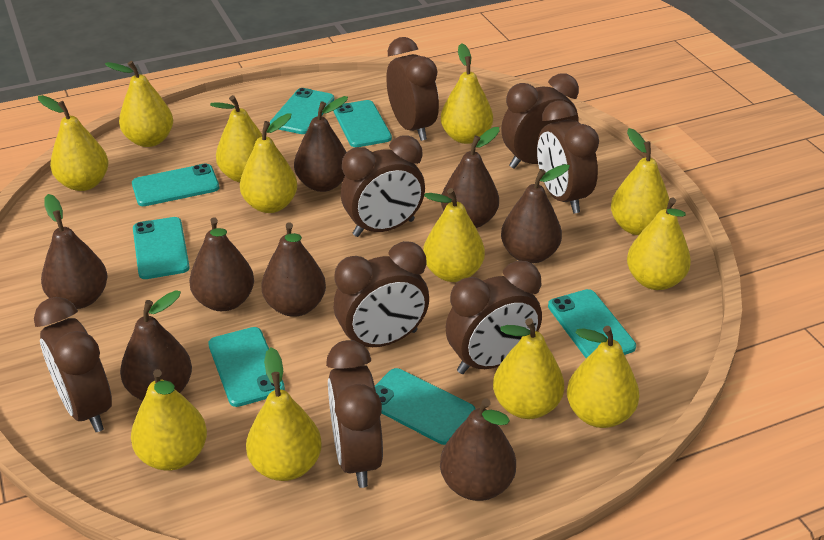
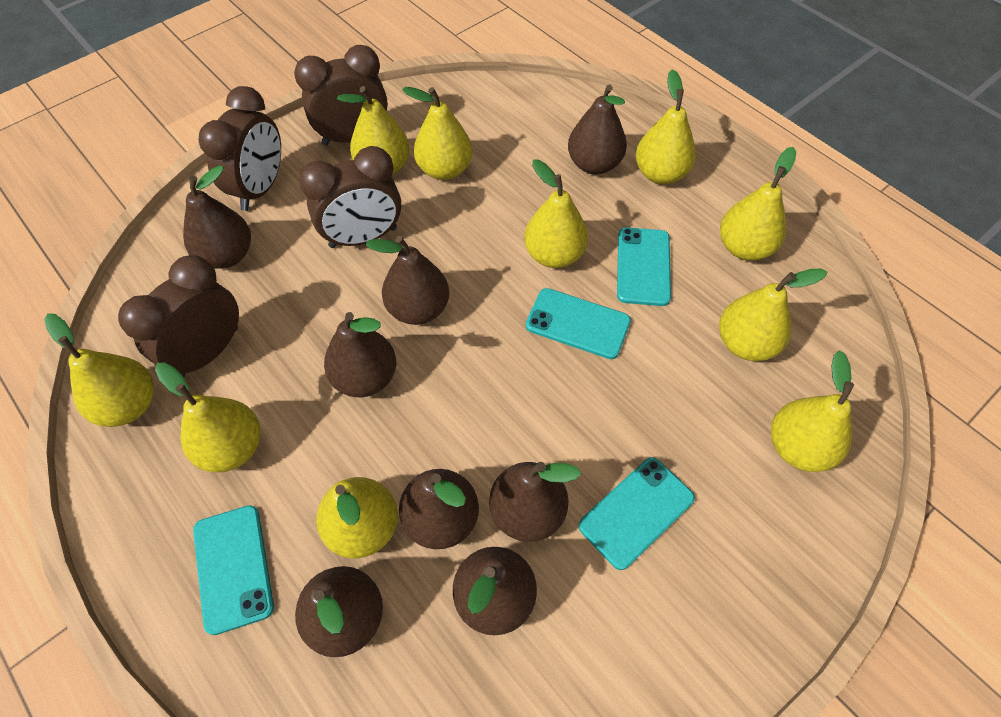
brown clock: [34,297,112,432] [326,340,383,488] [334,241,429,347] [341,136,425,237] [386,37,439,141] [446,261,542,374] [501,73,579,169] [537,101,599,214] = 8 -> [118,255,239,377] [199,86,281,211] [294,45,388,146] [299,146,401,248] = 4
turquoise phone: [132,163,219,206] [133,217,190,279] [208,327,285,407] [270,88,334,134] [334,100,392,147] [375,368,475,445] [548,289,636,358] = 7 -> [193,505,274,635] [526,288,631,359] [579,457,695,570] [617,227,671,306] = 4
yellow pear: [38,95,108,191] [105,61,173,147] [131,369,207,470] [210,95,262,182] [240,113,297,213] [246,348,322,481] [423,188,485,282] [441,43,493,144] [493,318,564,419] [567,326,639,428] [611,128,669,235] [627,197,691,290] = 12 -> [44,313,154,427] [155,362,260,473] [316,477,398,558] [337,86,410,175] [402,87,473,180] [524,160,588,268] [636,69,696,184] [719,268,827,361] [720,147,796,261] [771,350,854,472] = 10

